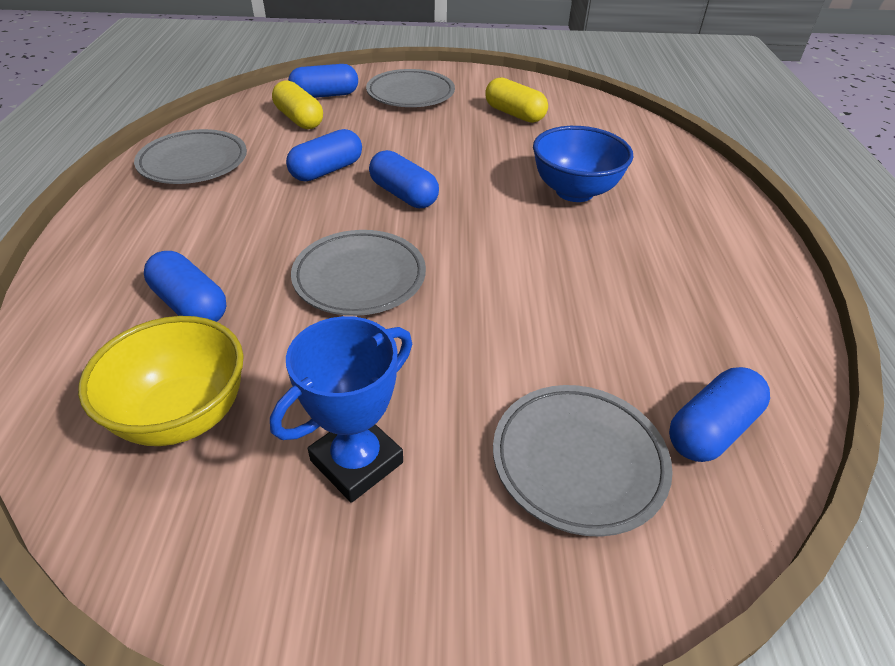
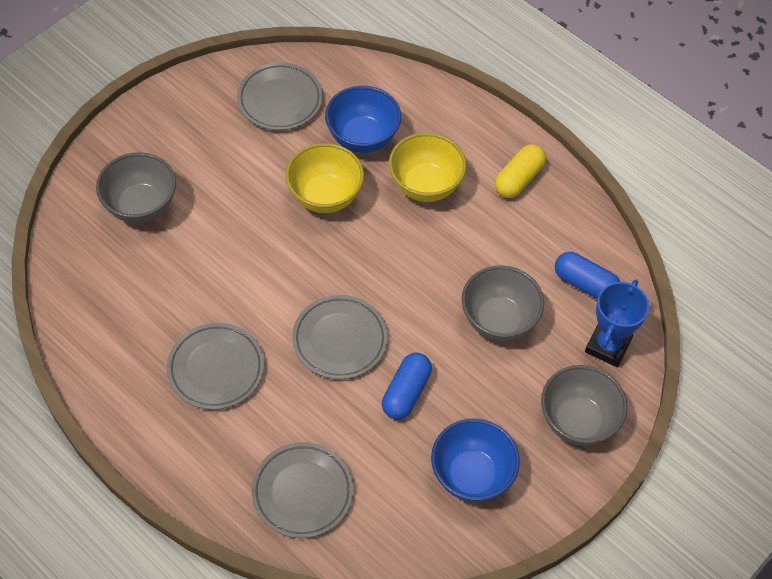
blue bowl: [533,126,633,202] = 1 -> [325,86,401,153] [431,419,520,502] = 2
blue capsule: [144,251,226,322] [286,129,362,181] [288,64,358,98] [369,150,439,208] [669,367,770,462] = 5 -> [382,352,432,419] [555,252,620,299] = 2
grey bowl: none = 0 -> [96,153,176,223] [462,265,544,341] [541,365,627,446] = 3
yellow bowl: [78,316,244,446] = 1 -> [285,143,364,213] [389,133,467,202] = 2
yellow capsule: [272,80,323,129] [485,77,548,123] = 2 -> [495,144,546,198] = 1

